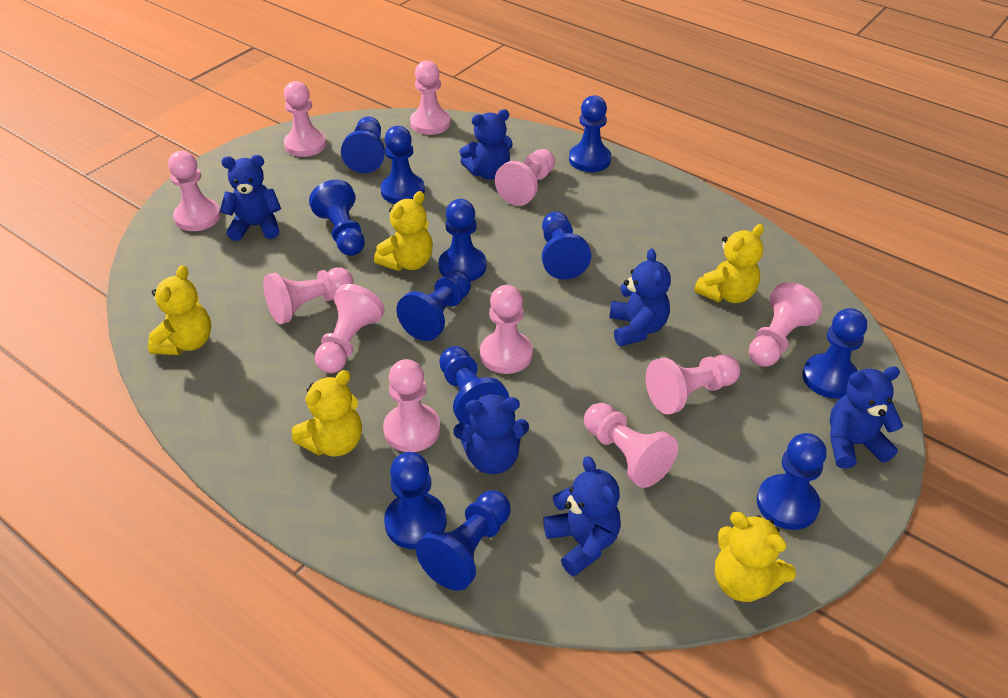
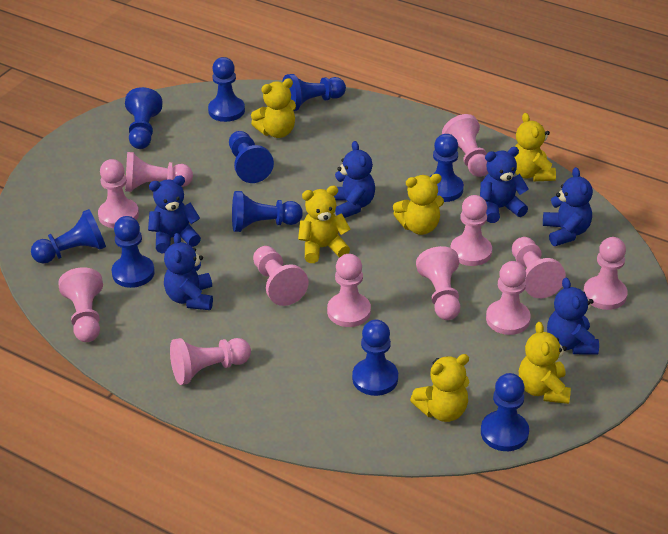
blue pawn: [309,180,365,256] [341,116,385,173] [381,126,425,204] [384,452,447,549] [397,270,471,341] [416,491,511,591] [438,199,487,282] [439,346,509,425] [542,212,591,280] [569,95,611,172] [757,433,827,530] [802,308,867,399] = 12 -> [31,209,106,264] [112,216,155,288] [125,87,163,149] [208,57,245,122] [229,131,274,183] [232,191,303,232] [282,74,346,111] [352,320,398,396] [430,134,464,202] [481,373,529,451] = 10
pink pawn: [168,151,221,231] [263,267,354,324] [284,81,326,157] [315,284,385,373] [383,359,441,452] [410,60,450,135] [480,285,533,374] [495,149,555,206] [584,403,678,488] [646,354,740,414] [749,282,822,367] = 11 -> [58,267,103,342] [98,159,139,228] [125,152,193,192] [170,338,251,385] [253,246,309,306] [327,254,371,327] [416,246,460,320] [442,114,488,177] [450,195,492,266] [486,261,531,335] [512,237,566,298] [583,237,628,310] = 12
yellow teddy bear: [148,265,211,355] [292,370,362,456] [374,191,433,271] [694,224,764,303] [715,512,796,602] = 5 -> [251,78,296,138] [298,186,351,263] [393,174,444,235] [410,354,469,422] [514,113,556,181] [519,322,571,404] = 6

